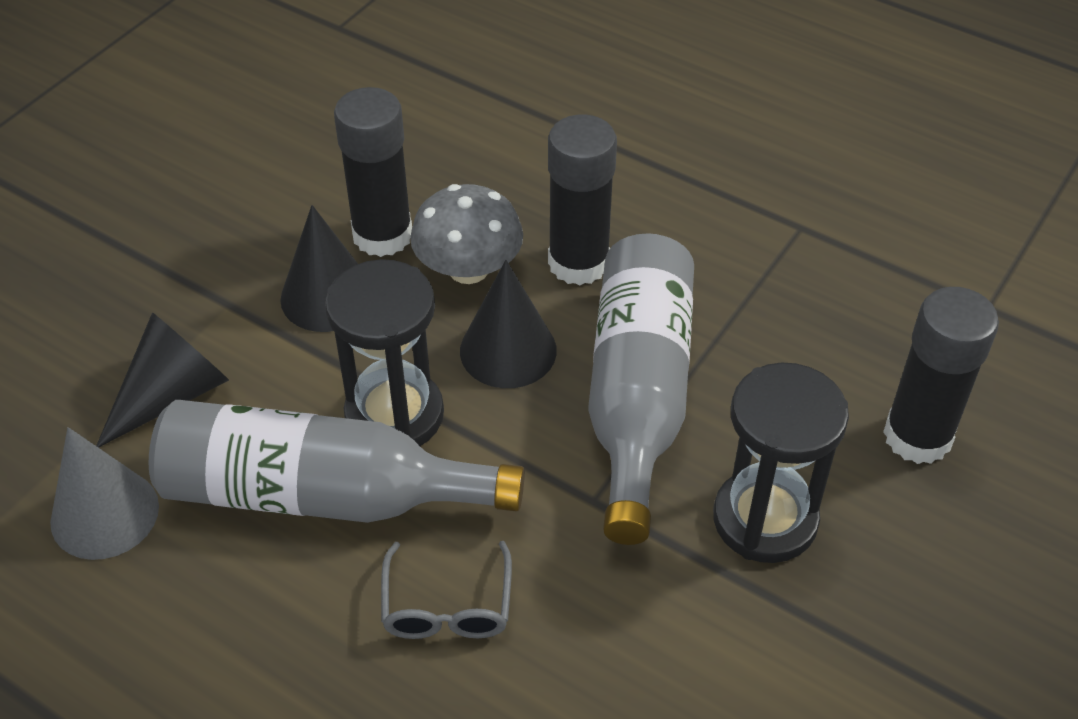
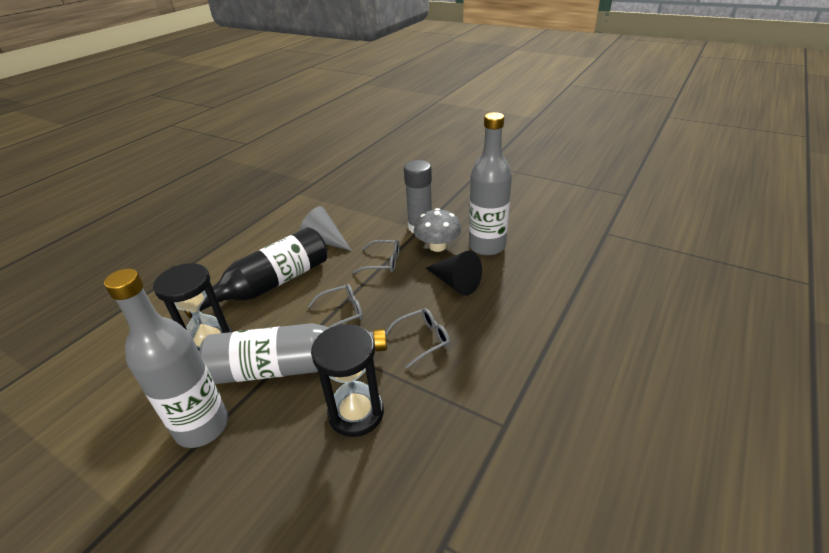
black bottle: none = 0 -> [184,227,328,318] = 1
black cone: [96,312,229,448] [280,205,358,332] [460,260,557,388] = 3 -> [426,251,482,296] = 1
black glue stick: [334,87,412,257] [548,115,617,285] [883,287,999,464] = 3 -> none = 0
grey bottle: [149,400,525,523] [588,233,694,545] = 2 -> [104,269,228,448] [199,323,387,384] [469,112,512,256] = 3
grey glasses: [381,541,512,639] = 1 -> [308,284,363,328] [353,240,400,274] [385,308,450,369] = 3
grey glue stick: none = 0 -> [404,160,432,233] = 1

